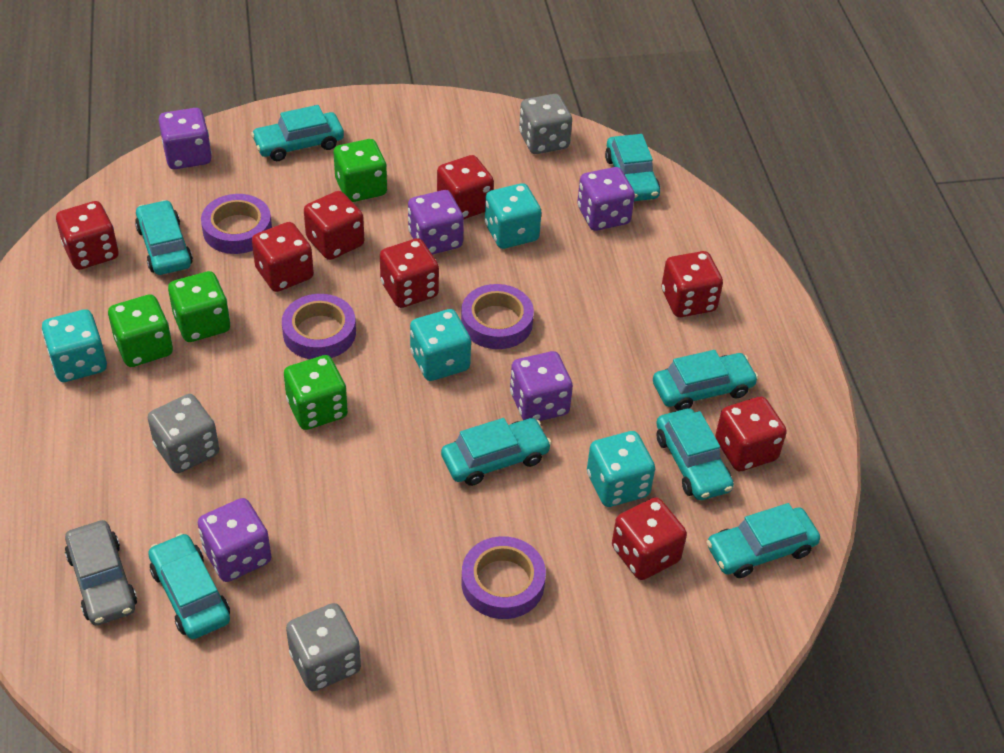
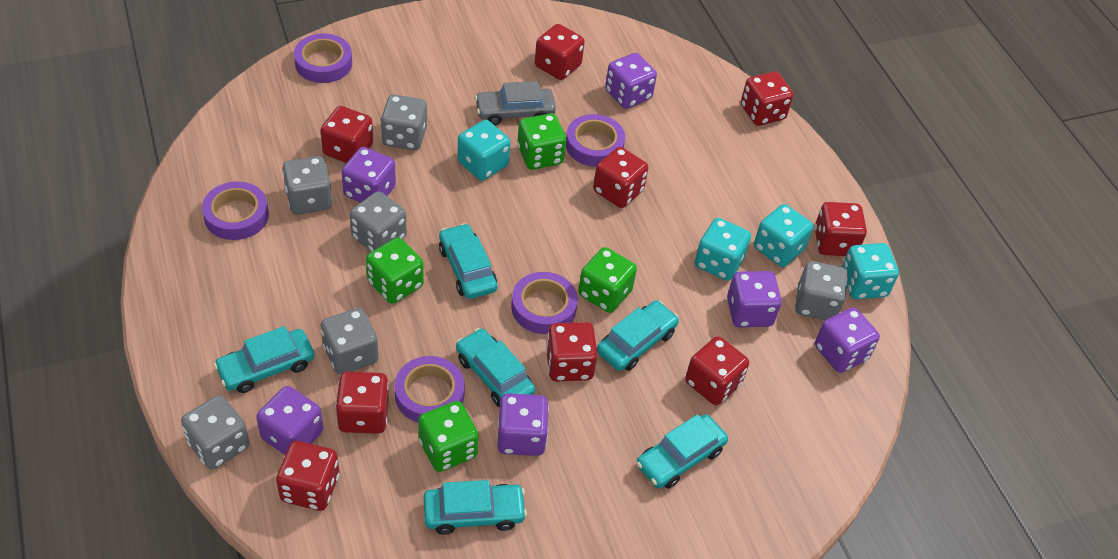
grey dice: [148,394,219,473] [286,603,361,691] [519,94,572,154] = 3 -> [181,395,249,470] [283,156,333,215] [321,308,379,375] [350,191,407,252] [381,95,427,150] [795,261,848,320] = 6
purple dice: [159,108,212,169] [198,498,271,582] [408,190,464,255] [510,351,573,421] [577,167,635,231] = 5 -> [256,386,323,455] [342,147,396,203] [497,393,549,456] [605,53,657,109] [727,271,782,328] [815,307,880,373] = 6
purple tape: [201,194,272,254] [282,294,356,359] [461,284,534,349] [461,536,546,619] = 4 -> [202,182,269,240] [294,33,352,83] [394,356,465,423] [511,272,578,334] [566,114,625,167] = 5
red dice: [56,201,118,270] [252,222,314,292] [304,191,364,260] [380,238,439,308] [437,155,494,219] [612,497,687,580] [661,251,723,317] [715,397,787,471] = 8 -> [276,441,339,511] [320,106,373,163] [336,372,389,434] [535,24,585,80] [546,322,598,382] [593,147,648,208] [685,336,749,405] [741,72,793,126] [815,202,867,256] = 9
turquoise car: [135,200,193,275] [148,533,230,639] [251,105,344,161] [441,418,552,486] [605,134,660,201] [653,350,758,411] [656,408,734,500] [707,503,820,578] = 8 -> [214,326,315,393] [423,480,527,535] [439,223,497,299] [456,328,536,407] [597,300,679,371] [636,414,728,489] = 6

